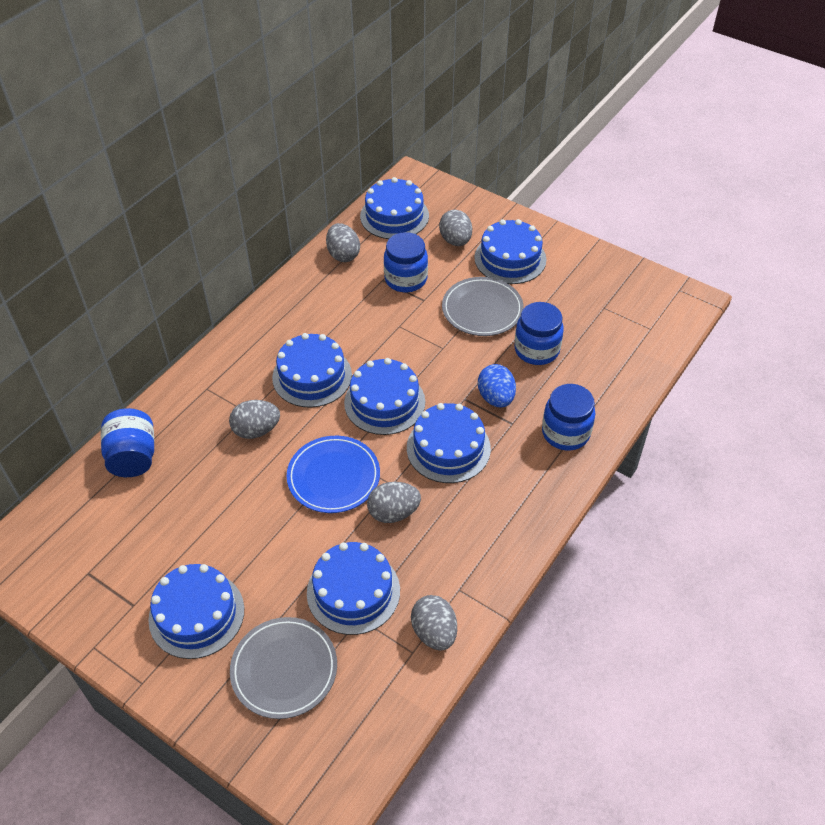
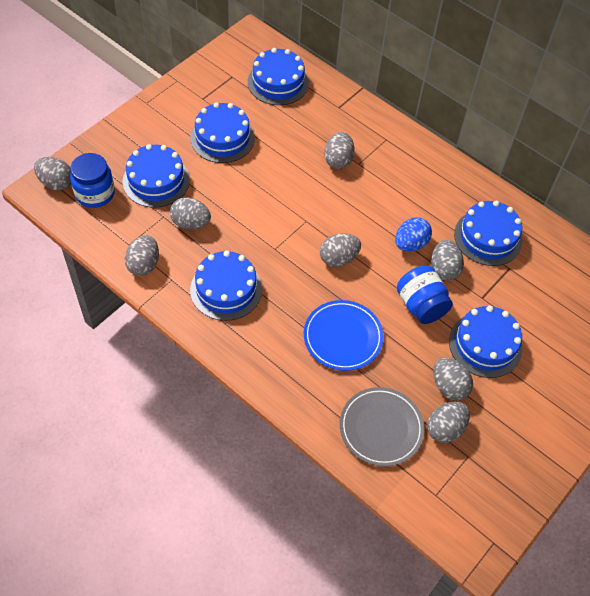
blue cake: [148,564,244,659] [272,333,352,408] [307,542,400,635] [344,358,425,435] [360,177,429,239] [407,403,491,483] [474,219,546,284] = 7 -> [123,144,190,208] [190,102,255,163] [190,251,262,321] [248,48,309,105] [449,306,522,378] [454,201,523,266] = 6
blue jar: [101,408,154,477] [384,232,428,292] [515,302,564,365] [542,384,595,451] = 4 -> [70,153,115,208] [397,265,453,324] = 2
grey egg: [229,400,280,439] [326,223,360,262] [367,482,421,523] [411,595,457,651] [439,210,472,246] = 5 -> [34,157,71,190] [125,235,159,276] [170,197,211,230] [320,234,361,267] [324,132,355,169] [427,401,470,443] [431,240,464,281] [433,357,473,401] = 8
grey plate: [230,617,337,719] [442,277,524,336] = 2 -> [340,387,424,467] = 1

